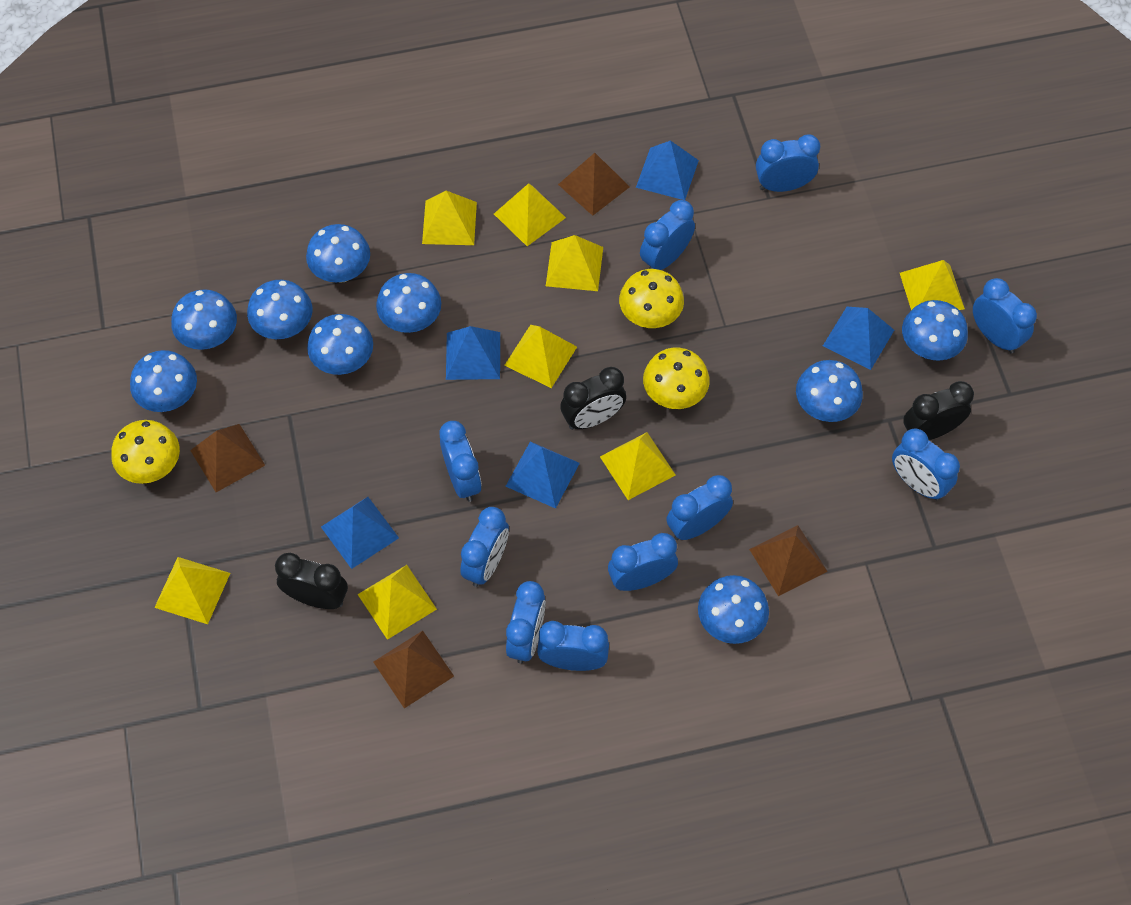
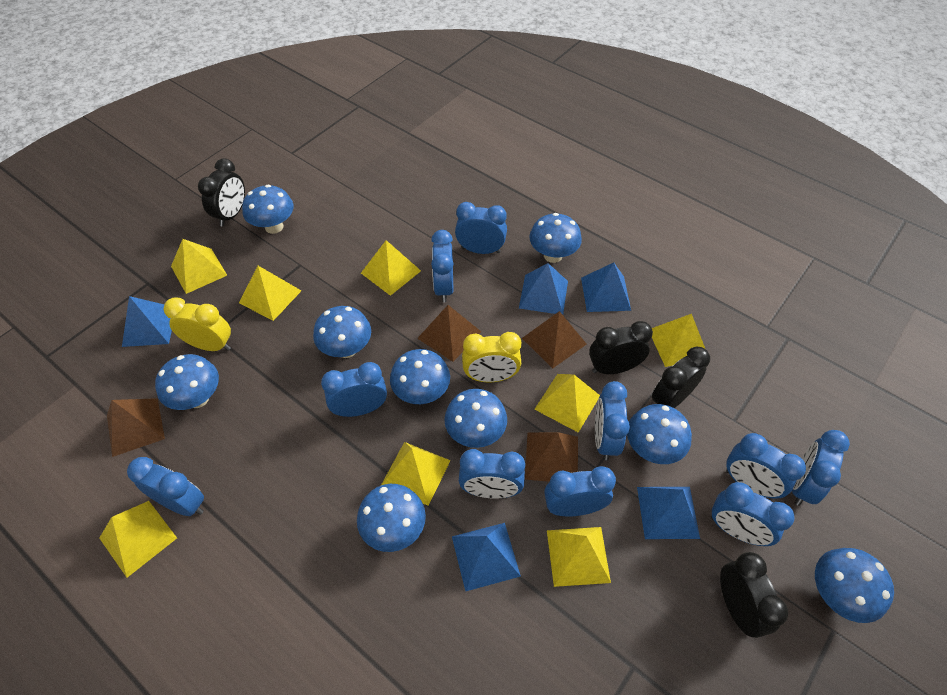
black clock: [275,553,348,609] [560,367,626,430] [903,381,974,440] = 3 -> [198,158,245,227] [589,321,653,374] [652,347,710,408] [720,552,788,638] = 4
yellow clock: none = 0 -> [164,297,231,351] [462,332,521,382] = 2
yellow mushroom: [111,420,180,484] [619,269,684,328] [643,348,710,409] = 3 -> none = 0

